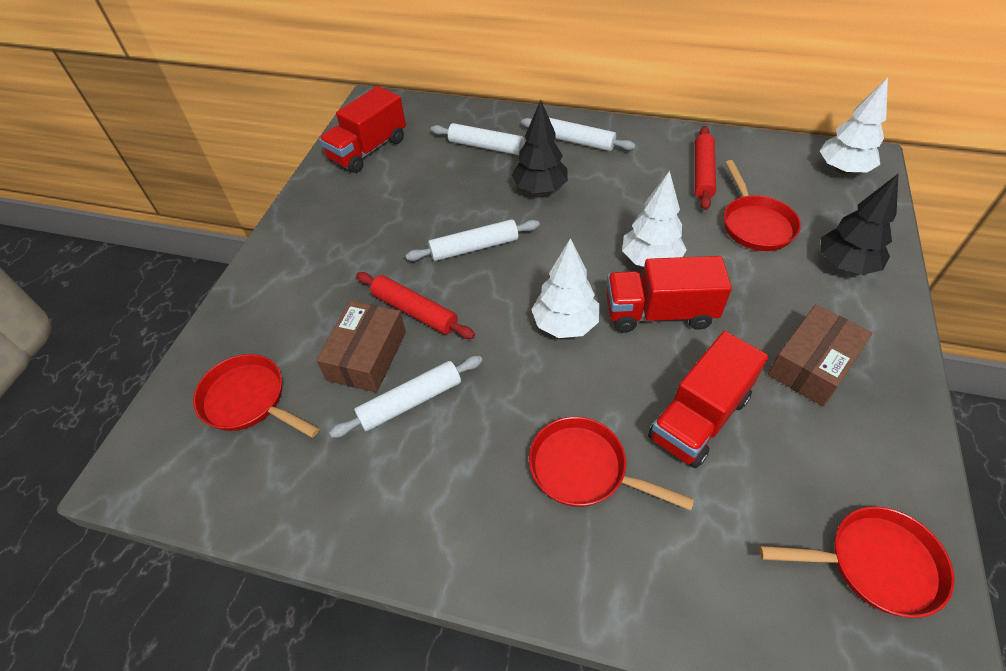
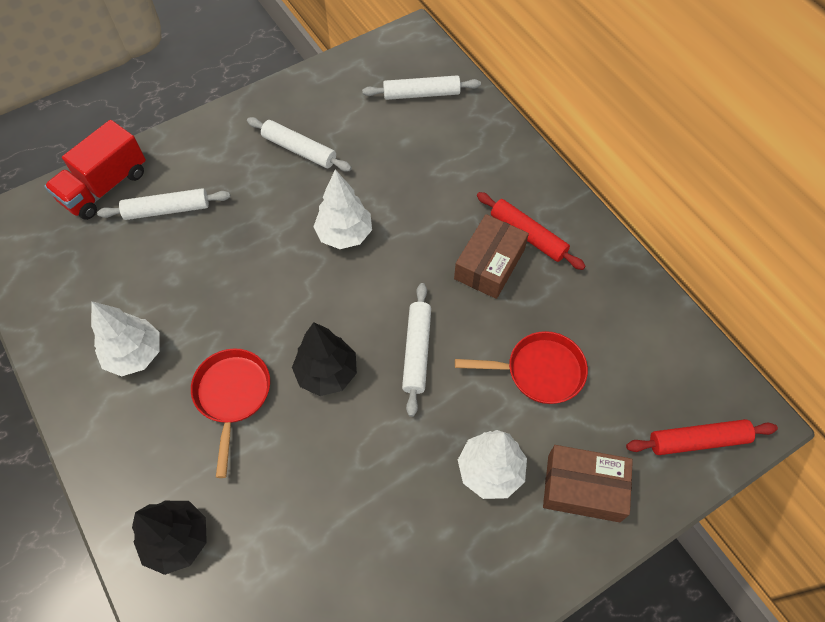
red pan: [193,354,319,438] [529,417,695,510] [724,160,801,251] [759,506,954,618] = 4 -> [191,348,270,478] [455,331,588,404] = 2
red truck: [319,86,406,173] [607,256,732,333] [648,331,768,468] = 3 -> [44,120,146,220] = 1

